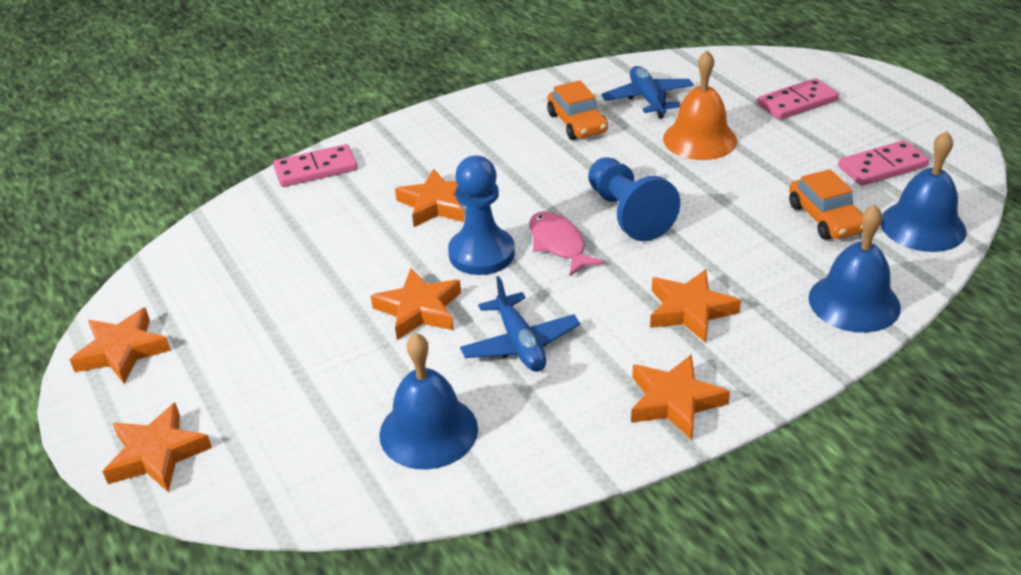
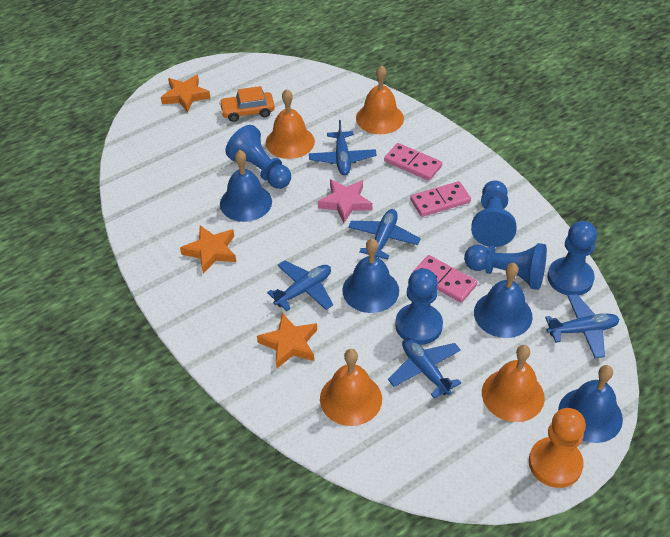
blue bell: [379,333,478,469] [808,205,901,333] [881,131,967,252] = 3 -> [220,150,272,222] [342,238,399,313] [474,263,533,338] [558,365,623,443] = 4
blue pawn: [448,155,515,275] [588,157,680,241] = 2 -> [225,125,291,189] [395,268,443,345] [464,243,547,290] [471,181,516,247] [548,221,597,296] = 5
blue plane: [460,276,580,372] [601,66,694,118] = 2 -> [267,260,333,311] [309,120,377,175] [348,209,421,260] [388,338,461,399] [545,294,620,358] = 5
orange bell: [663,50,737,160] = 1 -> [266,89,315,159] [320,349,382,426] [356,65,404,134] [482,345,545,422] = 4
orange car: [547,80,608,140] [789,169,863,240] = 2 -> [219,86,275,122] = 1
orange pawn: none = 0 -> [529,408,586,488] = 1
orange star: [69,307,171,384] [102,403,212,492] [371,268,461,340] [395,169,464,227] [631,354,730,440] [650,269,741,343] = 6 -> [161,75,210,113] [180,225,236,274] [257,313,317,369] = 3
pink fish: [529,211,605,276] = 1 -> none = 0
pink star: none = 0 -> [318,179,372,223] = 1

